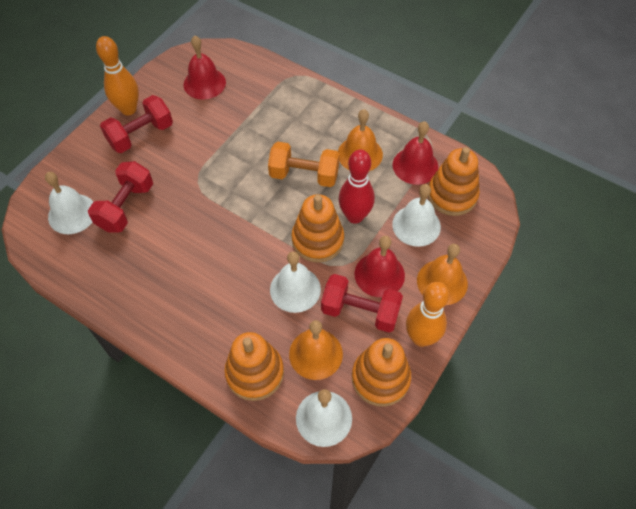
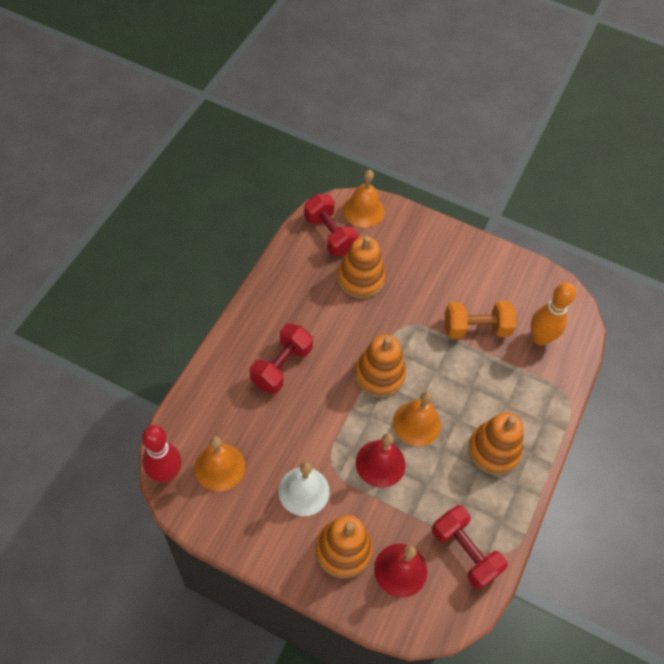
orange bowling pin: [96,36,139,115] [406,282,450,347] = 2 -> [531,282,576,346] = 1
red bell: [184,36,226,100] [354,236,405,297] [393,121,438,185] = 3 -> [356,433,406,488] [374,544,427,598] = 2
white bell: [45,172,93,234] [270,251,321,313] [296,389,352,447] [392,184,441,247] = 4 -> [278,462,330,516] = 1

